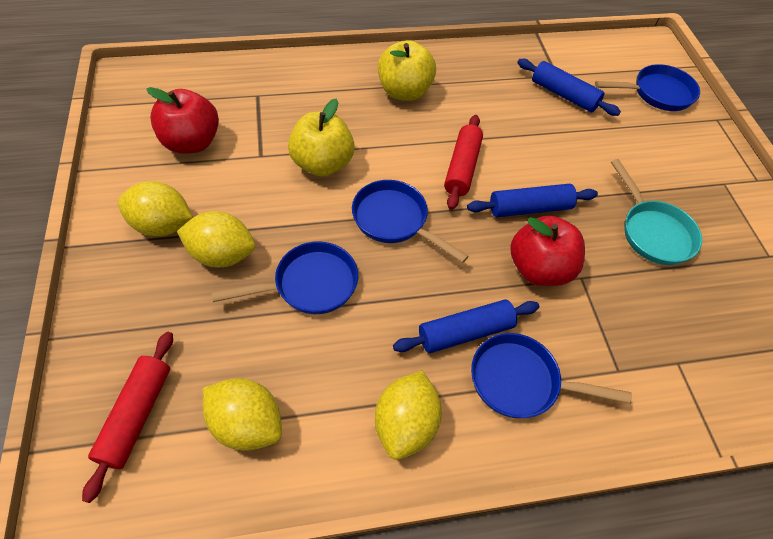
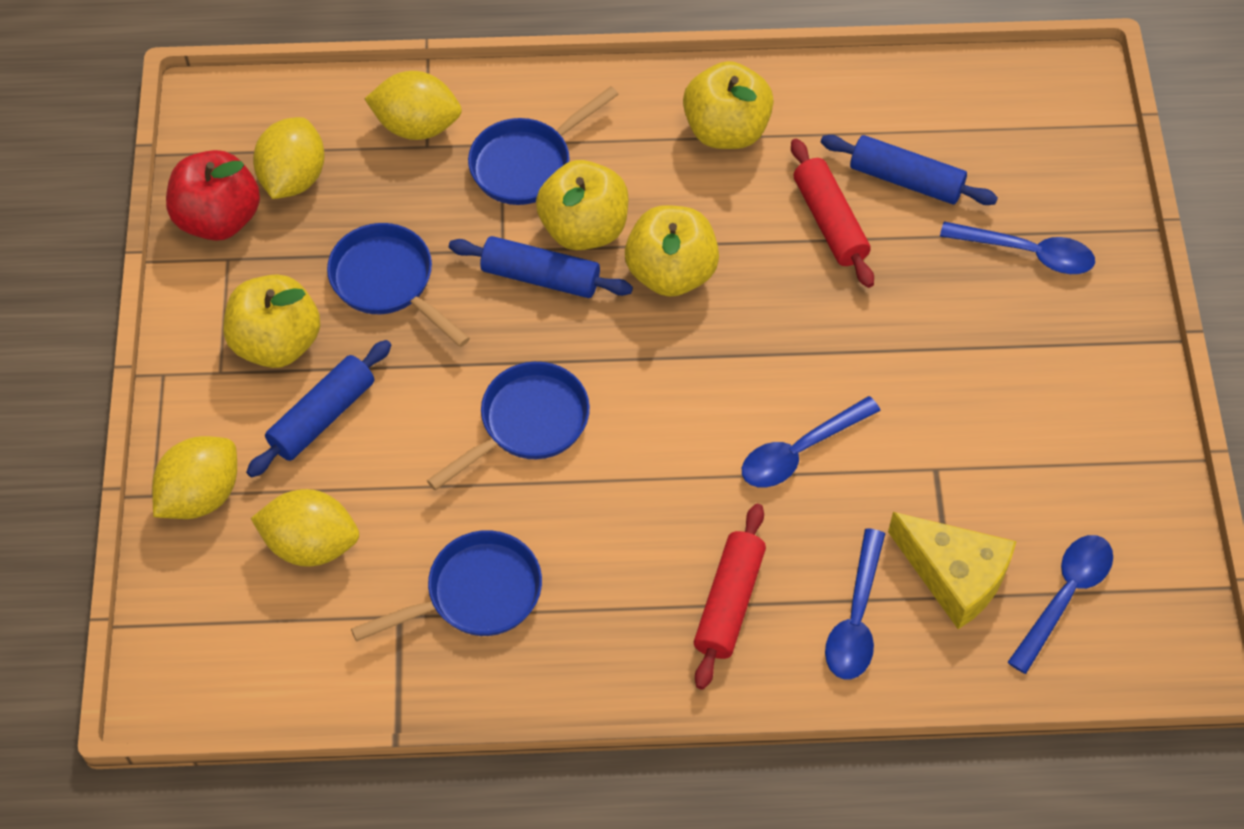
blue spoon: none = 0 -> [742,396,881,488] [825,528,885,680] [940,221,1095,274] [1008,535,1113,674] = 4
red apple: [146,87,219,154] [510,216,585,286] = 2 -> [166,150,260,241] = 1
turquoise pan: [611,159,702,265] = 1 -> none = 0
yellow apple: [288,98,355,177] [378,40,436,101] = 2 -> [224,274,320,368] [536,160,629,250] [625,205,719,297] [683,61,774,149] = 4
yellow cheese: none = 0 -> [888,512,1017,629] = 1

